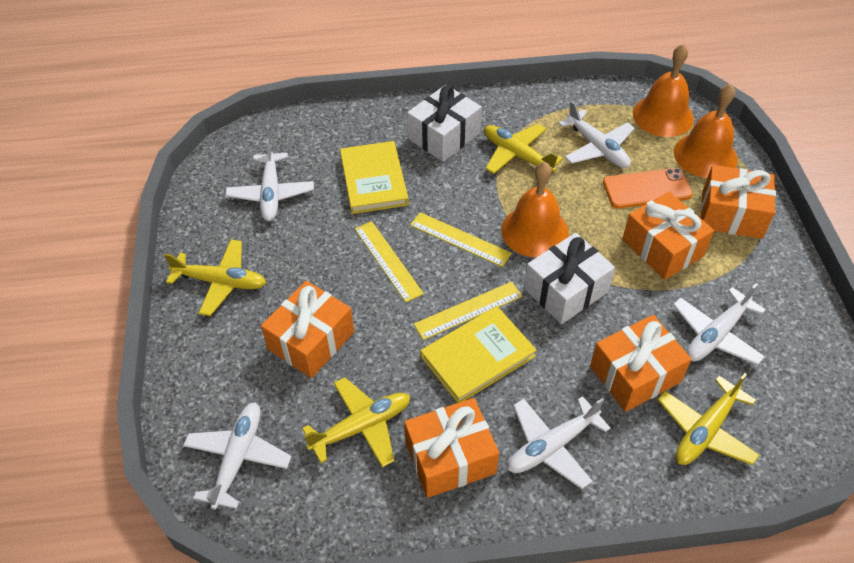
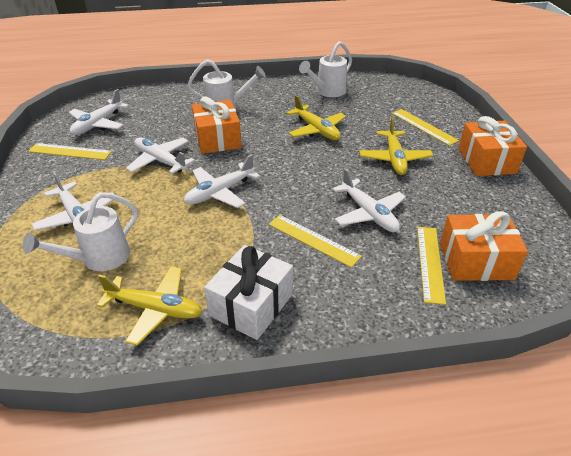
orange bell: [501,161,569,258] [633,44,694,137] [674,84,738,178] = 3 -> none = 0
orange gift: [261,281,354,378] [404,398,499,498] [590,315,692,412] [622,191,714,280] [701,165,776,239] = 5 -> [192,96,242,154] [440,211,528,281] [458,116,527,176] = 3
orange phone: [603,168,693,208] = 1 -> none = 0
white gift: [407,85,482,162] [524,233,615,324] = 2 -> [204,245,293,340] = 1
white watering can: none = 0 -> [23,192,138,271] [188,59,266,109] [299,41,352,97] = 3
yellow book: [340,141,409,214] [421,306,537,403] = 2 -> none = 0
yellow plane: [164,239,266,316] [302,377,410,467] [484,124,563,174] [657,373,760,465] = 4 -> [97,266,202,346] [286,95,346,140] [359,117,433,175] = 3
yellow ruler: [355,221,424,302] [410,212,512,267] [414,282,522,340] = 3 -> [28,143,112,160] [269,215,362,268] [392,109,459,146] [417,227,446,305] = 4

